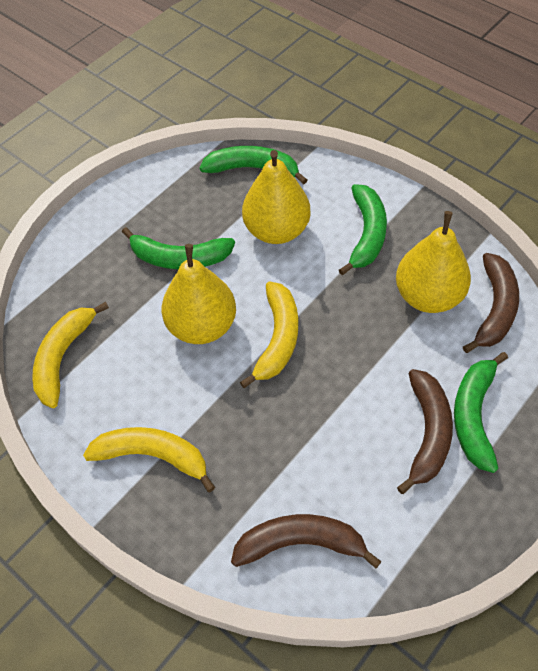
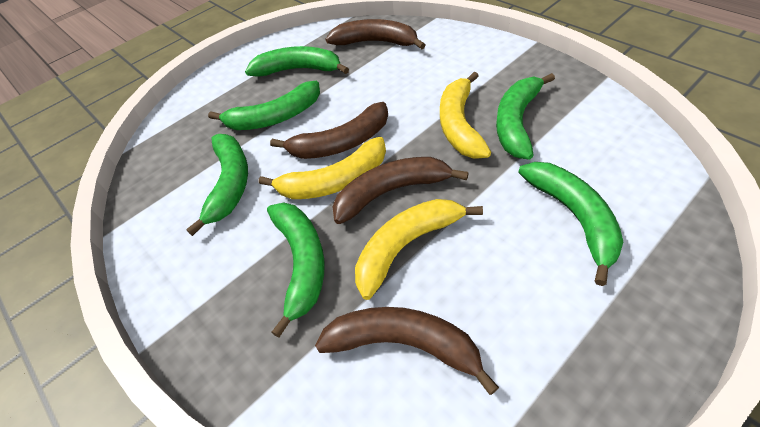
brown banana: [231,514,382,569] [397,369,453,494] [463,253,519,353] = 3 -> [270,102,388,159] [315,307,499,395] [326,19,425,49] [333,157,469,224] = 4
green banana: [122,227,235,269] [199,146,307,185] [339,184,387,275] [454,352,508,473] = 4 -> [186,134,248,236] [208,81,320,130] [245,46,349,77] [267,203,325,338] [496,73,555,160] [518,162,623,286] = 6
yellow pear: [162,244,236,344] [242,150,311,244] [396,211,471,313] = 3 -> none = 0

